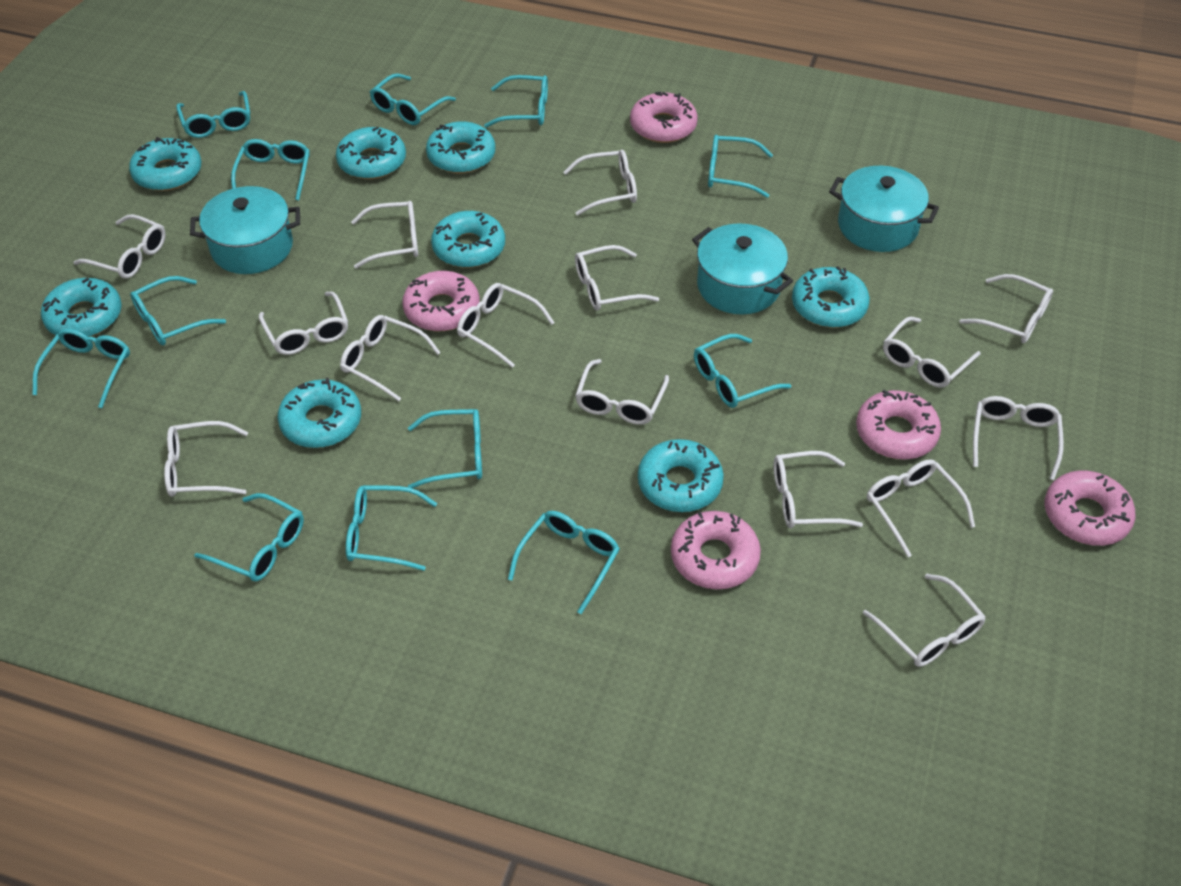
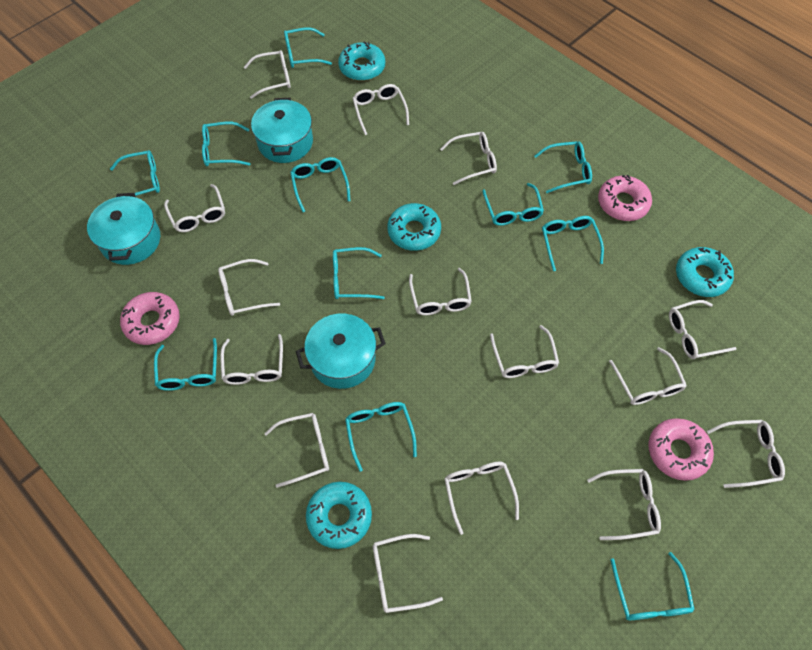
pink donut: [402,271,480,331] [630,91,698,143] [671,511,761,589] [856,390,941,460] [1044,470,1135,546] = 5 -> [120,292,180,345] [598,175,652,221] [648,418,714,481] = 3
turquoise donut: [41,278,122,337] [129,137,201,191] [277,378,361,448] [336,127,406,179] [426,121,495,173] [431,211,505,268] [638,439,724,512] [792,266,870,328] = 8 -> [306,482,372,549] [338,41,385,81] [387,203,441,251] [676,247,734,297] = 4
turquoise glasses: [33,329,130,408] [130,276,226,345] [176,91,250,138] [194,493,304,581] [231,139,310,201] [346,485,437,571] [370,73,456,125] [408,409,482,489] [484,75,548,128] [508,511,620,614] [694,334,791,408] [708,135,773,198] = 12 -> [110,150,160,197] [154,338,217,391] [202,122,251,166] [284,27,332,68] [290,157,350,212] [333,247,385,299] [345,402,417,472] [482,183,544,226] [534,141,592,193] [542,216,604,271] [611,552,695,620] = 11

